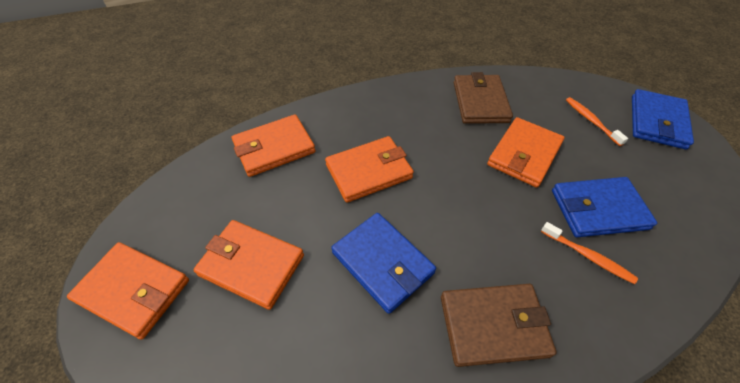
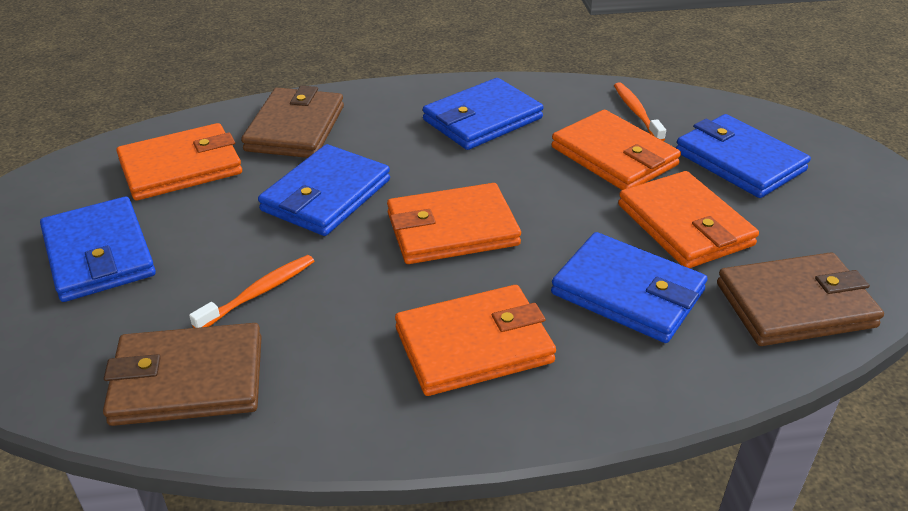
blue wallet: [331,213,436,314] [552,177,657,237] [632,89,694,149] = 3 -> [40,196,156,302] [258,144,390,236] [423,78,543,150] [551,232,707,343] [676,114,811,198] = 5
brown wallet: [441,284,557,367] [454,72,513,124] = 2 -> [103,323,261,426] [241,85,344,158] [717,252,884,346] = 3

